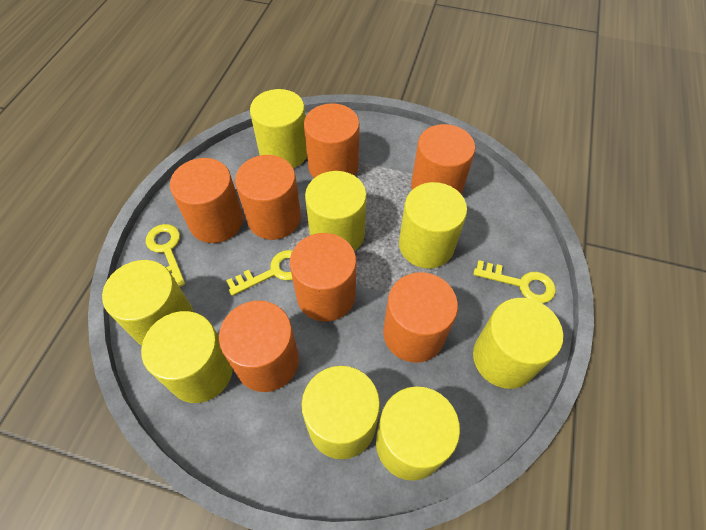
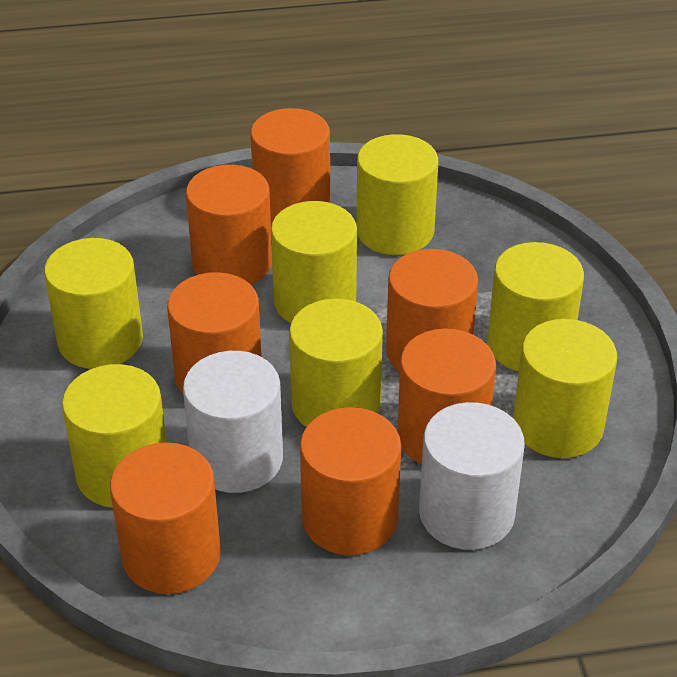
white cylinder: none = 0 -> [183,351,283,493] [419,402,525,550] = 2
yellow cylinder: [102,260,193,346] [141,311,233,403] [250,89,307,168] [302,366,380,459] [305,171,367,251] [376,386,460,481] [399,182,467,269] [473,298,563,389] = 8 -> [44,238,143,369] [62,364,167,508] [271,201,357,323] [289,299,383,427] [356,134,438,255] [487,242,584,372] [513,319,617,458] = 7
yellow key: [146,224,185,287] [226,250,293,296] [473,260,556,303] = 3 -> none = 0

